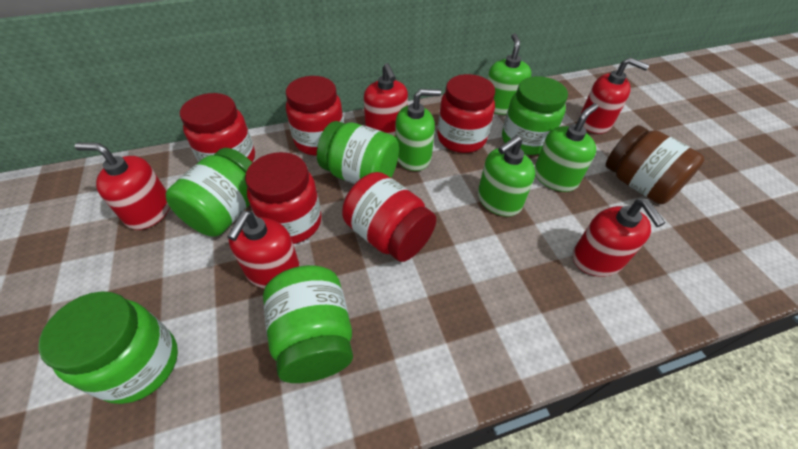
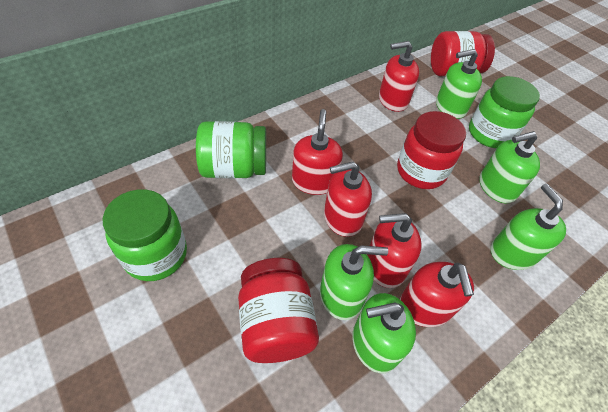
brown jar: [605,125,704,204] = 1 -> none = 0
green jar: [38,291,178,404] [166,148,252,236] [263,265,353,383] [317,121,399,184] [502,76,568,155] = 5 -> [103,189,187,281] [196,121,266,178] [469,76,540,148] = 3
green soap dispenser: [395,89,441,171] [478,135,535,216] [487,33,531,115] [534,103,598,192] = 4 -> [320,244,388,320] [352,293,416,373] [436,49,482,119] [479,131,540,204] [491,184,566,270] = 5
red jar: [180,93,255,162] [245,152,322,244] [286,76,344,156] [342,172,436,262] [437,74,495,153] = 5 -> [238,258,319,363] [397,111,466,189] [431,31,495,76] = 3

